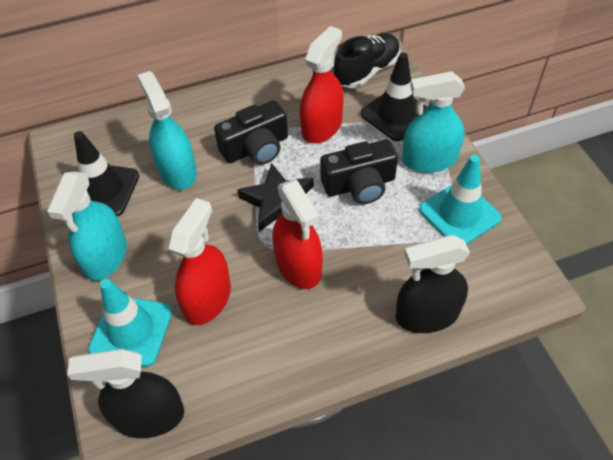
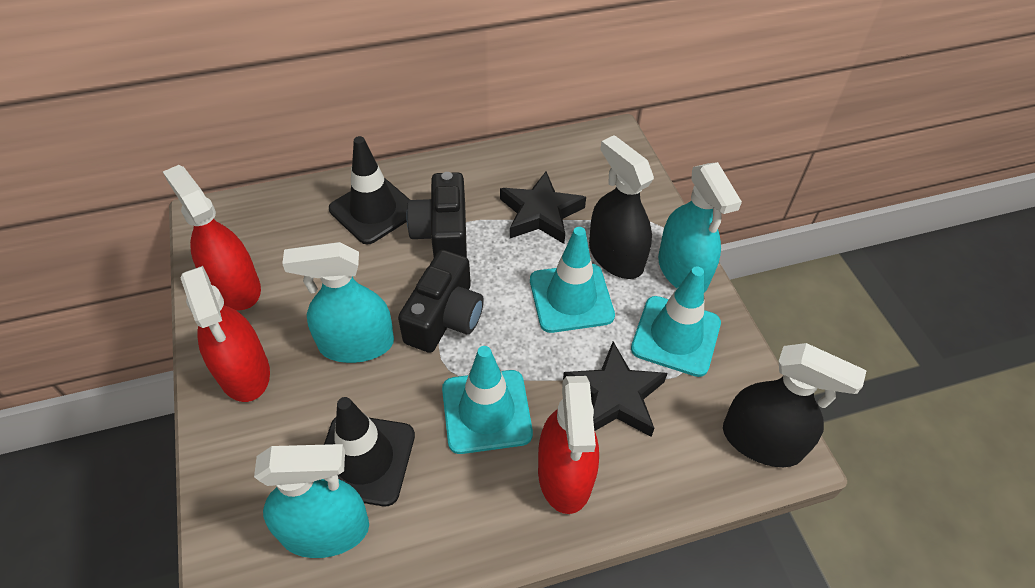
black shoe: [333,33,400,88] = 1 -> none = 0
black star: [237,163,314,232] = 1 -> [500,171,586,244] [563,341,668,437] = 2
turquoise traffic cone: [88,279,172,367] [419,155,502,245] = 2 -> [442,346,533,454] [530,227,615,333] [631,266,721,377] = 3

